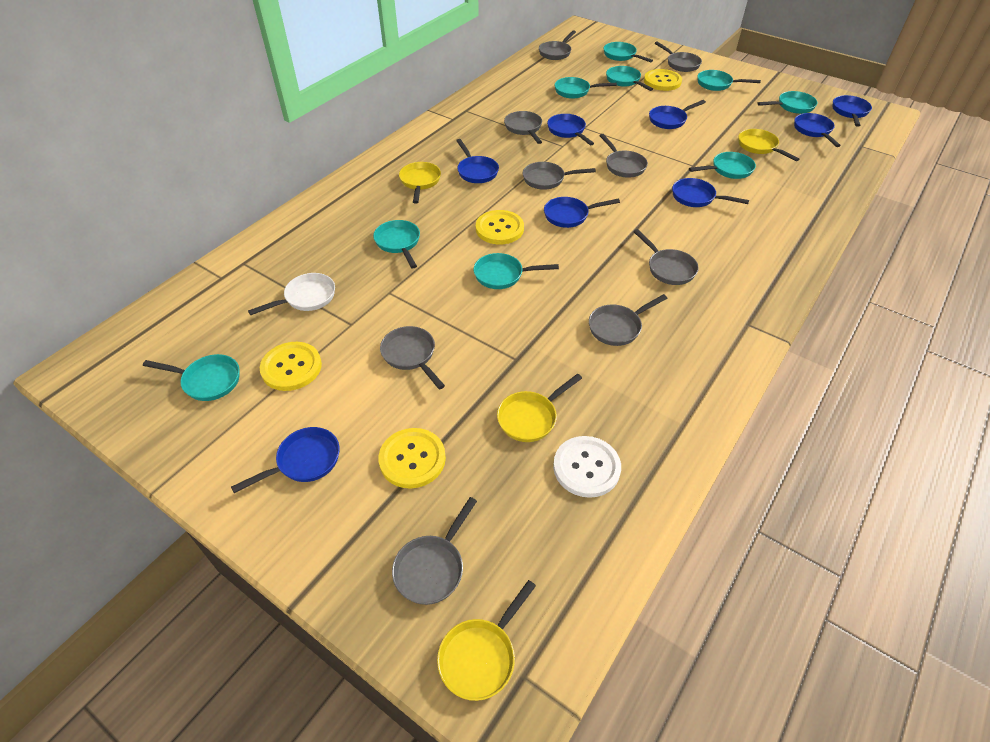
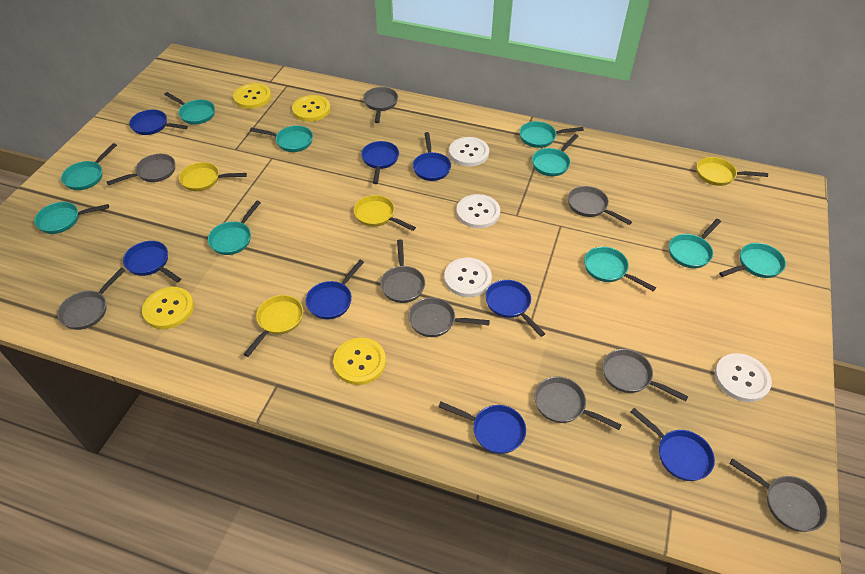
turquoise pan: [143,354,239,401] [373,220,420,269] [473,253,559,289] [554,77,617,99] [604,42,653,62] [606,66,653,91] [689,152,756,179] [697,70,761,91] [757,91,817,114] = 9 -> [34,202,109,234] [61,143,117,190] [164,92,215,125] [208,200,261,255] [250,125,313,152] [519,121,584,148] [532,134,579,176] [584,247,656,291] [669,219,721,268] [719,243,786,278] = 10
white button: [553,436,621,498] = 1 -> [444,258,492,297] [449,137,489,166] [457,194,500,228] [714,353,772,402] = 4
white pan: [248,273,335,315] = 1 -> none = 0

